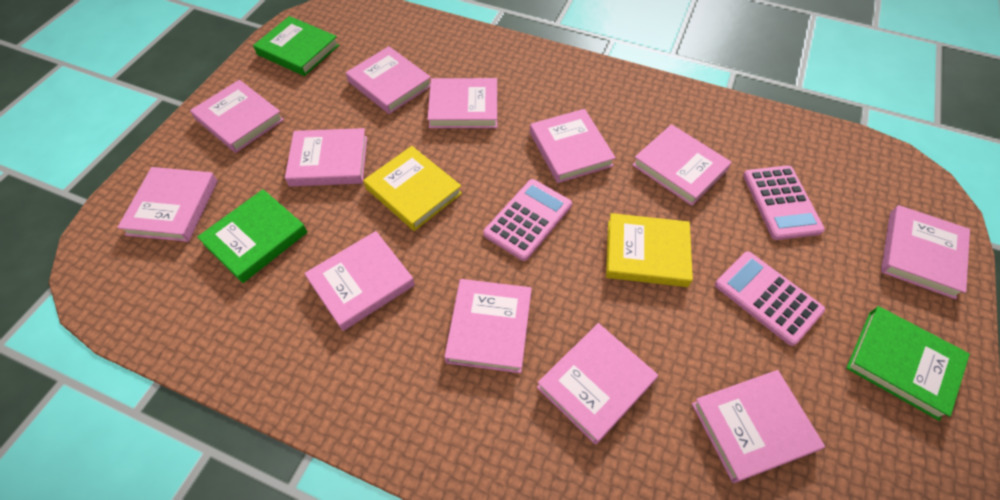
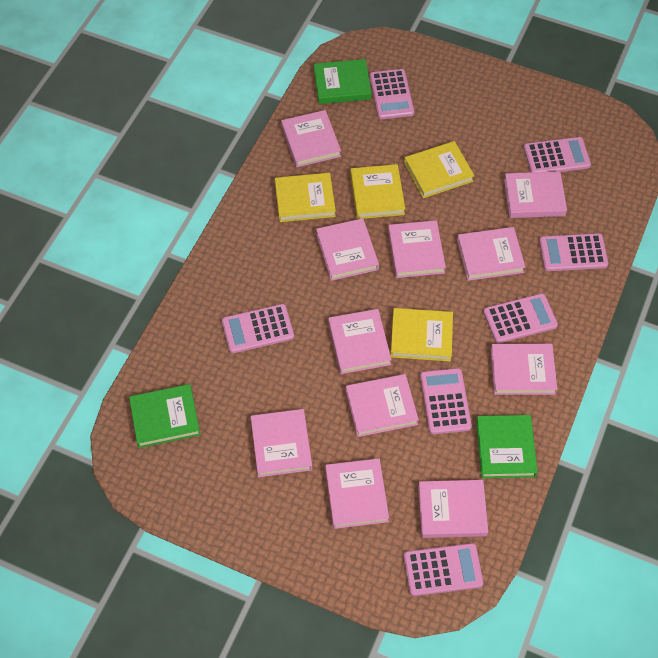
pink book: [117,167,218,242] [190,80,284,153] [285,128,367,186] [304,231,415,331] [346,46,431,114] [427,78,497,128] [444,279,532,373] [530,109,616,183] [537,323,658,445] [632,124,732,206] [692,370,825,483] [881,205,970,299] = 12 -> [251,409,312,477] [281,110,341,167] [316,218,379,281] [325,458,389,529] [328,309,392,374] [346,374,419,437] [388,220,446,278] [418,480,488,538] [457,227,526,281] [491,344,557,395] [504,171,567,218] = 11
pink calculator: [483,179,572,261] [715,251,825,346] [743,165,825,240] = 3 -> [222,304,294,353] [370,69,414,119] [404,543,483,596] [420,368,472,434] [483,293,558,343] [524,137,591,172] [539,233,608,271] = 7
yellow book: [363,146,462,231] [606,213,693,287] = 2 -> [275,173,336,222] [350,164,405,219] [391,308,453,362] [404,141,475,198] = 4

